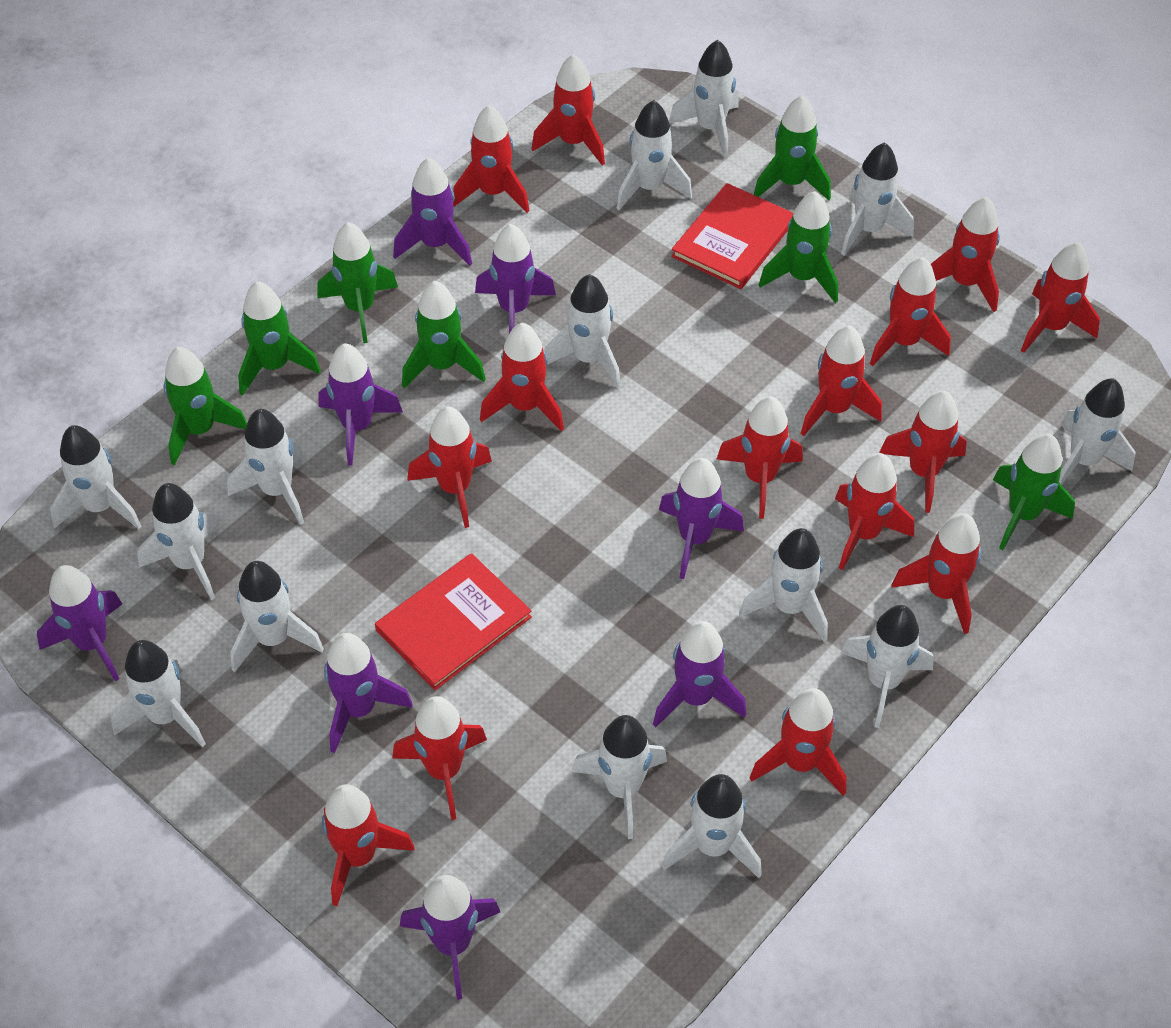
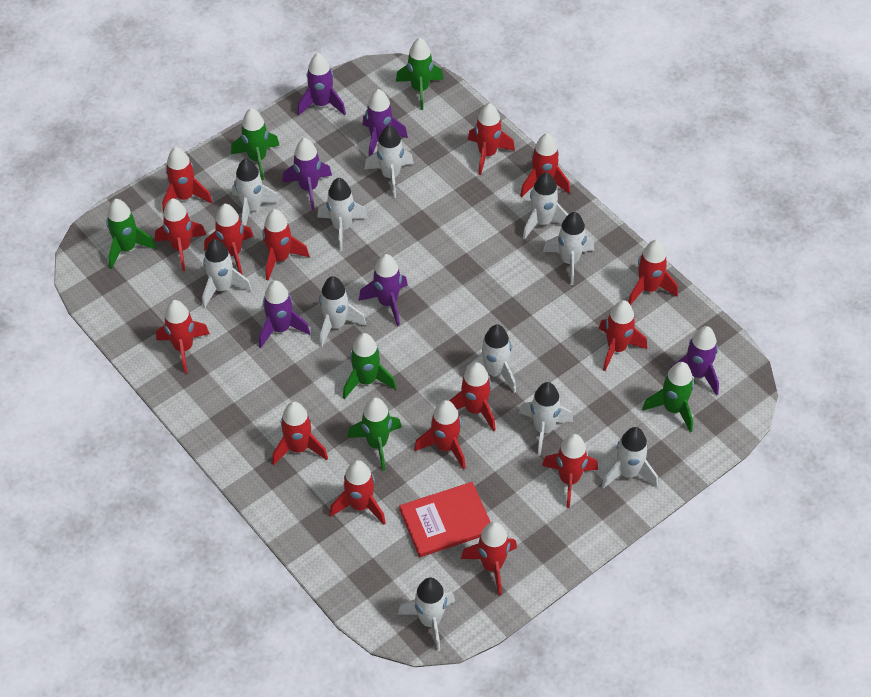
green rocket: [164,347,247,465] [238,281,321,396] [317,222,398,343] [402,281,486,388] [754,95,831,200] [759,191,838,303] [993,434,1075,550] = 7 -> [106,199,157,269] [231,108,280,180] [343,333,396,399] [347,397,402,471] [396,38,444,110] [642,362,694,432] = 6
purple rocket: [37,565,122,681] [318,343,403,466] [324,633,413,753] [393,157,472,266] [400,875,500,1000] [475,224,556,333] [653,621,747,727] [659,458,744,579] = 8 -> [259,280,310,348] [282,138,332,210] [297,53,346,116] [359,254,408,326] [363,89,408,156] [668,326,719,395] = 6
red book: [375,553,532,690] [671,183,793,289] = 2 -> [399,482,491,557] = 1
white rocket: [50,425,141,529] [111,640,206,748] [137,483,219,600] [227,409,304,525] [230,561,324,672] [545,274,621,389] [572,715,667,839] [616,100,692,210] [662,774,762,878] [669,40,739,158] [739,528,828,642] [840,605,934,728] [841,142,914,256] [1059,378,1135,485] = 14 -> [202,239,252,308] [232,158,280,226] [317,178,368,251] [319,276,366,347] [365,125,414,198] [398,578,455,652] [466,325,516,393] [519,382,573,456] [523,172,568,240] [543,212,594,285] [602,427,658,489] = 11

